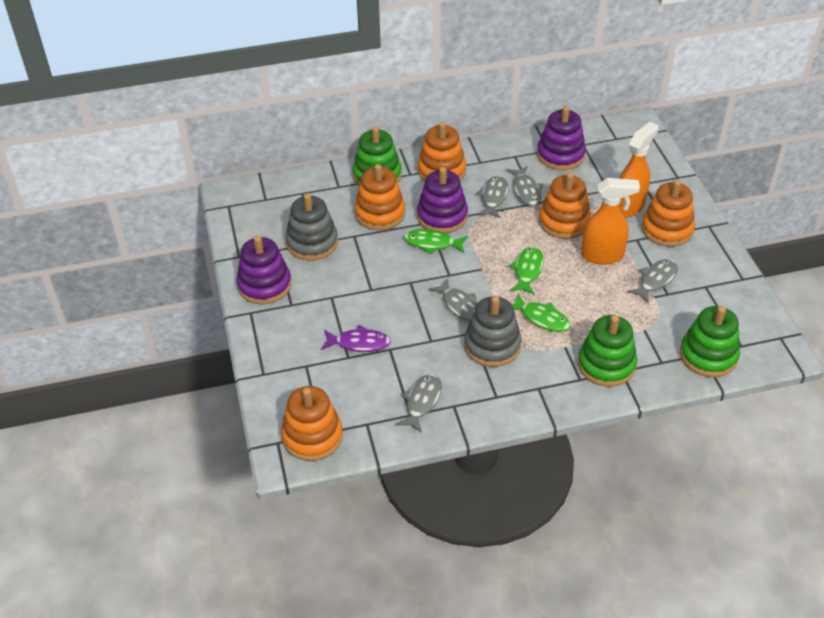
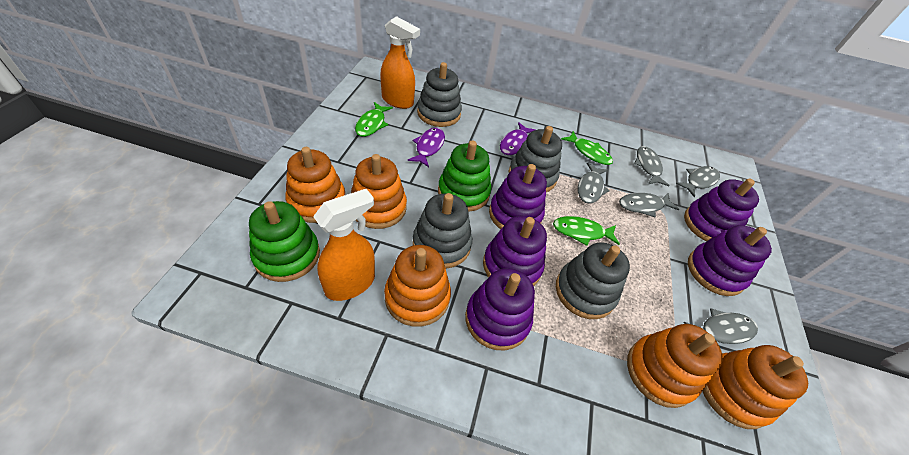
green stacking toy: [352,126,402,186] [578,315,637,387] [680,306,740,377] = 3 -> [249,201,320,282] [438,140,491,212] = 2
grey stacking toy: [285,193,338,261] [464,296,521,367] = 2 -> [413,193,472,269] [417,62,462,127] [509,126,562,192] [556,243,630,319] = 4
purple fish: [321,325,391,352] = 1 -> [408,128,445,167] [500,122,536,155] = 2
purple stacking toy: [236,236,291,304] [417,167,468,233] [537,106,586,170] = 3 -> [465,268,535,350] [483,216,547,286] [489,164,547,229] [684,178,759,241] [688,225,772,296] = 5

